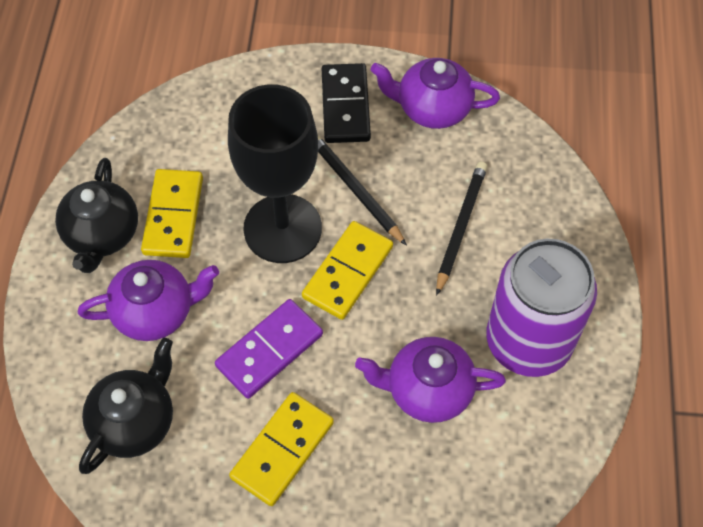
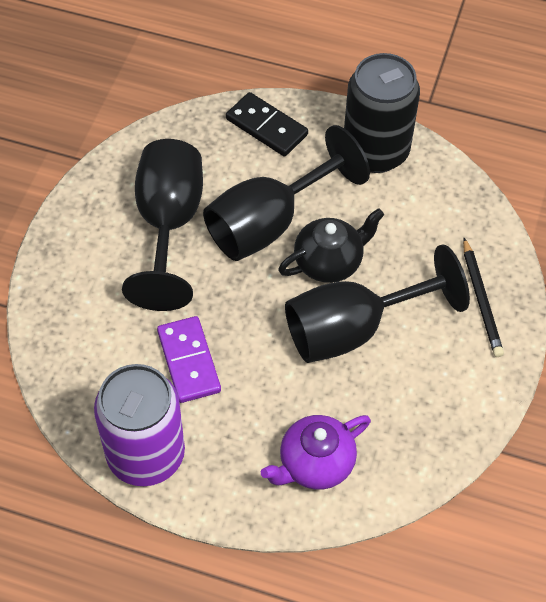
black can: none = 0 -> [344,53,420,173] = 1
black goblet: [228,84,322,263] = 1 -> [122,139,203,311] [203,125,370,261] [285,244,470,363] = 3
black pencil: [318,135,407,246] [436,162,487,296] = 2 -> [463,238,504,357] = 1
black teapot: [55,158,138,273] [79,338,173,474] = 2 -> [278,208,384,283] = 1
purple teapot: [78,260,219,341] [355,337,506,423] [371,58,500,129] = 3 -> [261,415,371,490] = 1
yellow domino: [141,169,203,258] [229,392,334,506] [302,221,393,320] = 3 -> none = 0

